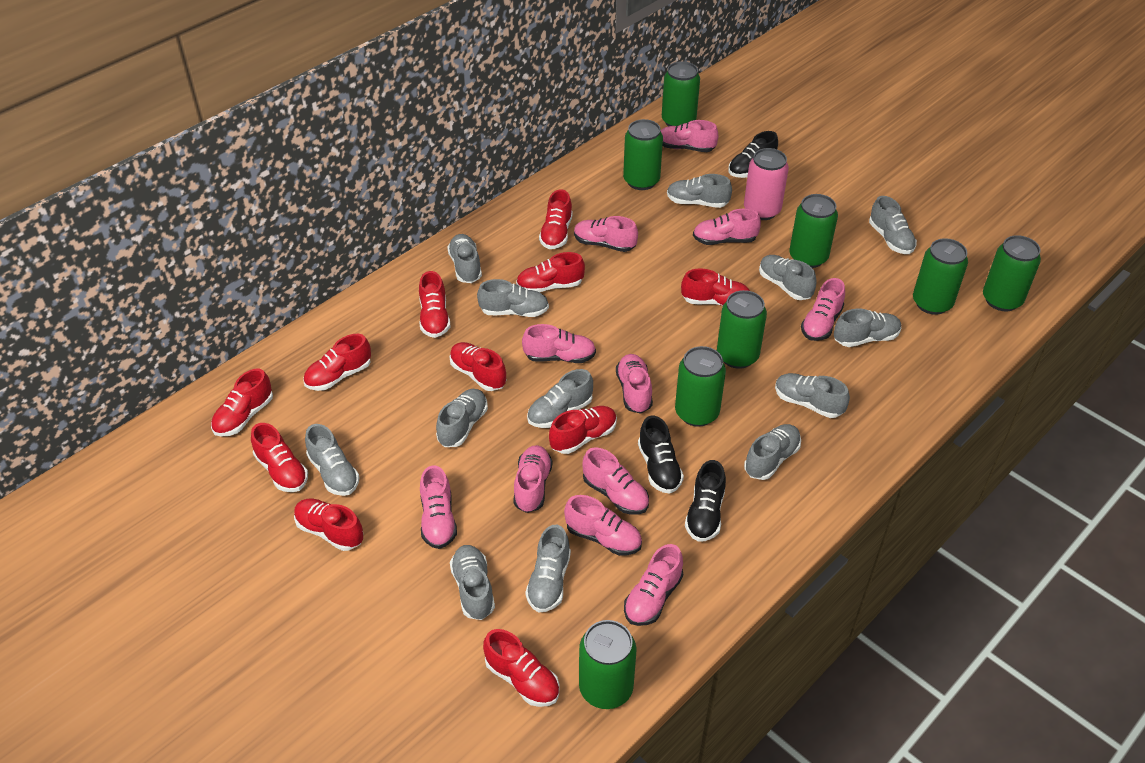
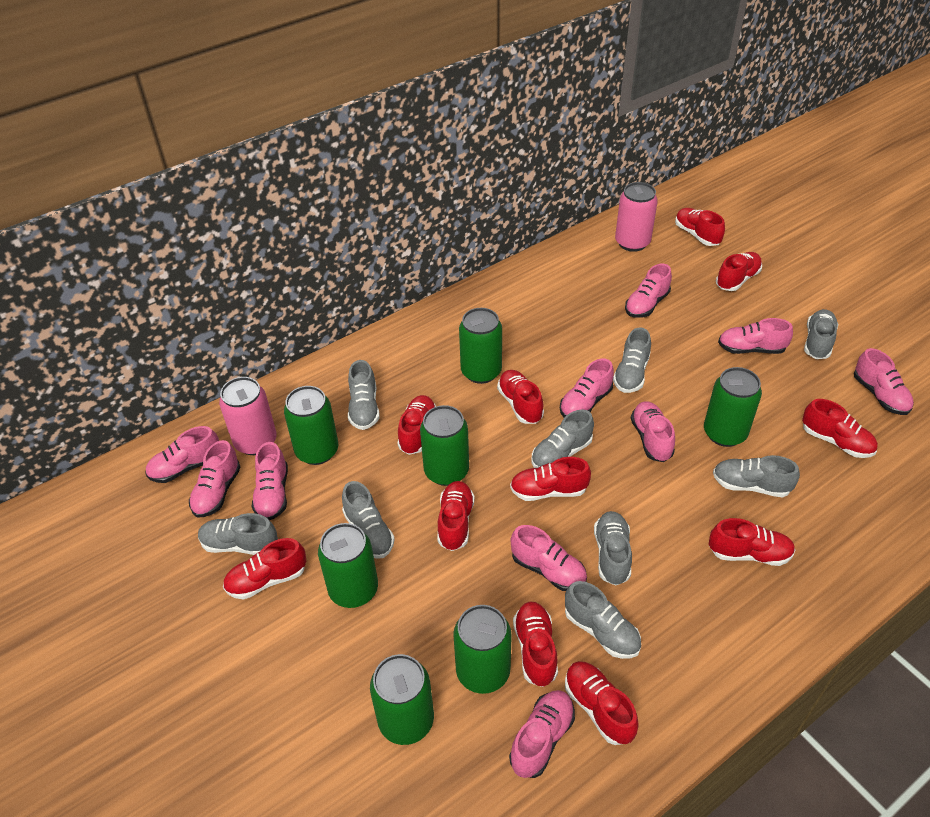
black shoe: [638,416,684,494] [685,460,726,542] [728,131,778,178] = 3 -> none = 0
green can: [579,620,636,709] [623,119,663,190] [662,61,700,127] [675,346,726,427] [717,290,767,369] [790,194,838,268] [913,238,968,315] [983,235,1041,311] = 8 -> [284,386,338,465] [318,523,378,608] [370,654,434,745] [420,405,469,486] [453,605,512,694] [459,308,502,384] [704,367,762,447] = 7
grey shoe: [305,424,360,496] [436,389,488,447] [447,234,482,283] [450,545,495,620] [477,279,549,317] [525,525,571,612] [527,369,593,428] [667,174,732,208] [744,424,801,480] [759,255,816,300] [775,373,850,418] [834,309,901,347] [869,196,917,254] = 13 -> [198,513,278,555] [342,481,395,559] [348,360,380,430] [531,410,594,468] [565,581,641,659] [594,511,632,586] [613,328,651,393] [713,455,800,497] [804,309,838,359] = 9
pink can: [744,148,789,220] = 1 -> [219,377,277,455] [615,182,658,252] = 2
pink shoe: [420,465,457,549] [513,445,553,513] [522,324,596,363] [564,495,642,556] [574,216,638,252] [583,447,649,515] [616,354,653,414] [624,544,683,626] [660,120,719,152] [693,209,761,245] [801,278,845,341] = 11 -> [145,426,219,483] [189,440,241,518] [251,442,288,520] [509,690,575,778] [510,525,587,591] [560,359,614,418] [625,264,672,318] [631,401,675,462] [718,318,793,354] [854,348,914,415] = 10

